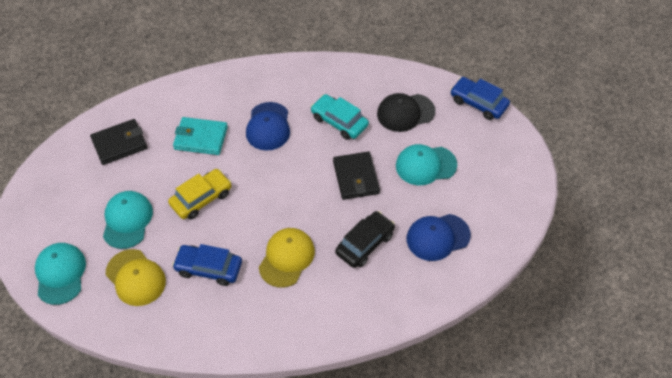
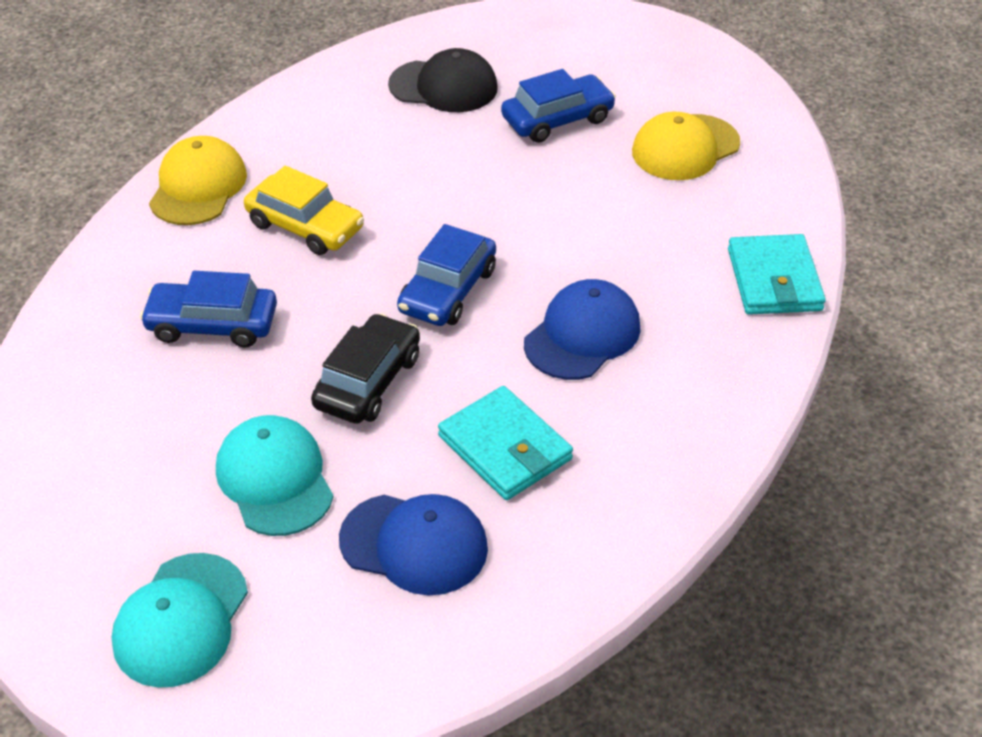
black wallet: [90,119,147,165] [333,152,380,200] = 2 -> none = 0
blue car: [172,244,242,286] [450,77,510,120] = 2 -> [140,271,277,348] [397,224,496,326] [501,69,616,143] = 3
turquoise cap: [35,243,86,305] [103,191,153,249] [396,144,457,185] = 3 -> [112,553,248,688] [216,415,333,536] = 2
turquoise car: [311,94,369,140] = 1 -> none = 0
turquoise wallet: [173,117,228,155] = 1 -> [438,386,573,500] [728,234,826,315] = 2

